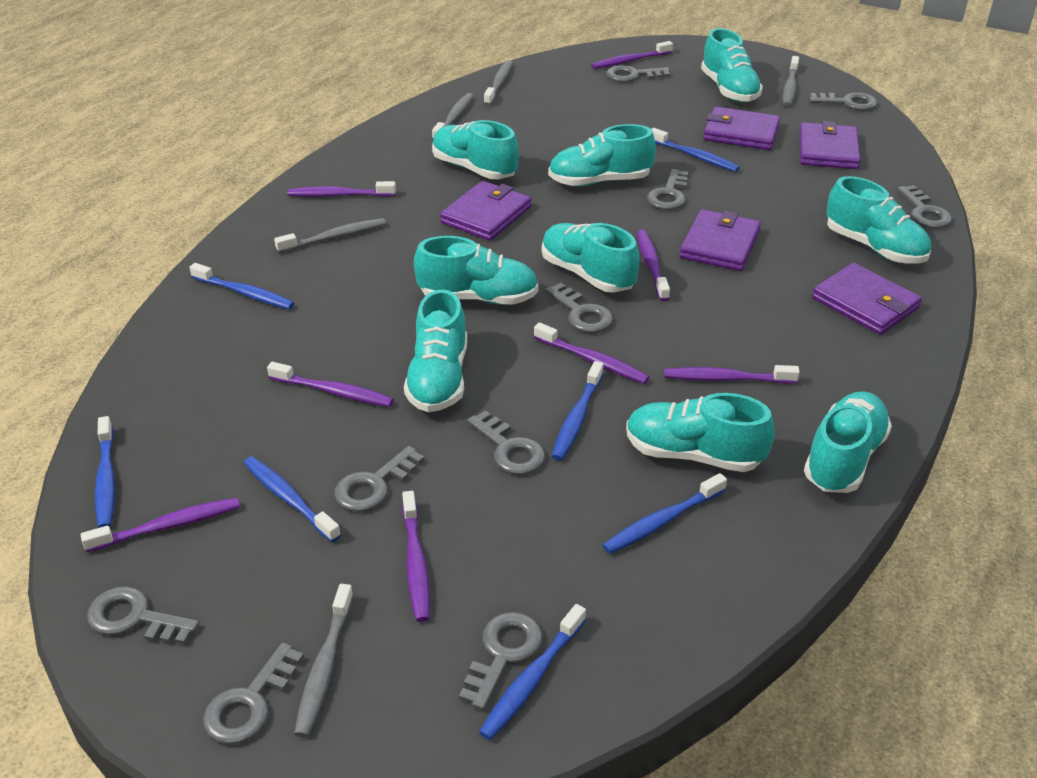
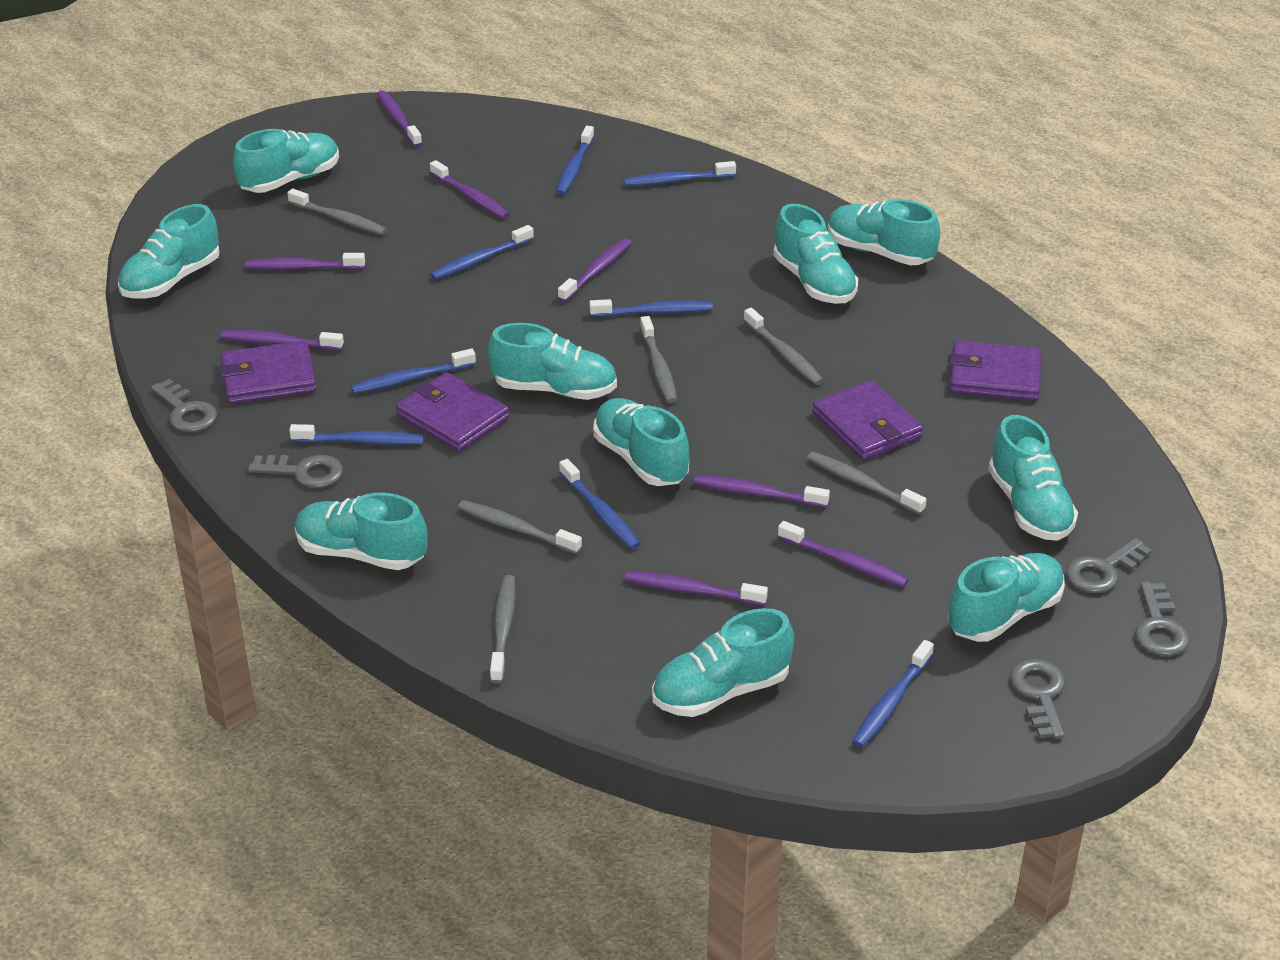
blue toothbrush: [95,416,115,528] [189,263,294,309] [244,456,341,542] [479,604,586,740] [552,361,603,461] [602,473,727,554] [651,128,740,172] = 7 -> [289,424,424,445] [351,348,476,394] [430,225,534,280] [556,126,594,195] [559,459,640,549] [589,299,713,317] [624,161,736,186] [852,640,934,748] = 8
grey key: [87,586,199,644] [203,643,304,744] [334,446,424,512] [459,612,543,710] [467,411,545,475] [545,283,613,333] [606,65,670,82] [647,169,688,210] [809,92,878,110] [897,185,952,228] = 10 -> [151,379,217,432] [248,455,343,488] [1010,659,1065,739] [1066,538,1152,593] [1135,582,1189,656] = 5
grey toothbrush: [274,218,386,253] [294,584,354,737] [432,93,474,140] [484,60,513,106] [783,56,799,107] = 5 -> [287,189,387,235] [458,500,582,554] [490,575,516,683] [640,316,677,403] [744,307,824,385] [807,452,927,515] = 6
purple wallet: [440,181,531,241] [679,209,761,271] [703,107,780,150] [799,121,861,169] [812,263,922,335] = 5 -> [220,340,317,404] [396,372,509,451] [813,380,923,460] [950,340,1041,401] = 4
turquoise shoe: [404,289,467,412] [414,236,538,305] [432,120,519,179] [542,223,640,293] [548,124,656,186] [626,393,775,472] [701,28,763,102] [804,391,892,493] [827,176,931,264] = 9 -> [118,204,220,299] [233,129,339,193] [295,493,428,570] [488,323,617,400] [593,398,689,486] [652,608,794,717] [773,204,858,304] [828,199,940,265] [947,553,1065,642] [988,415,1078,541] = 10

